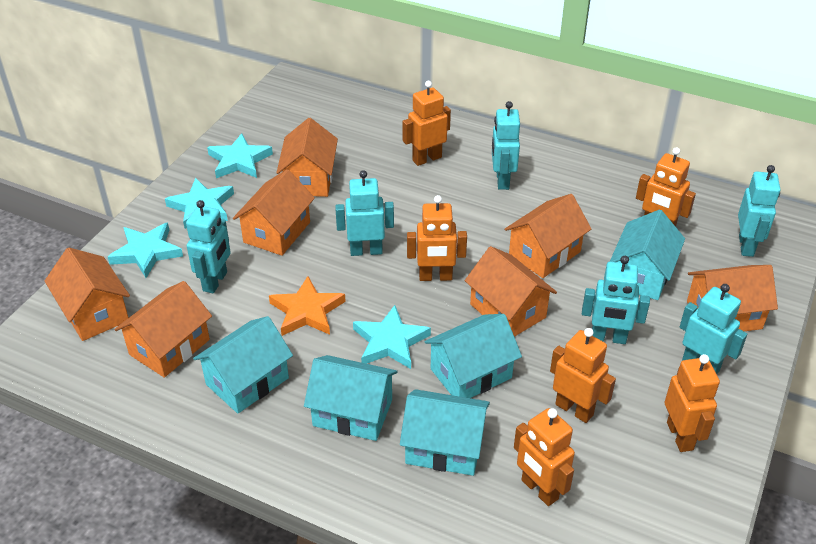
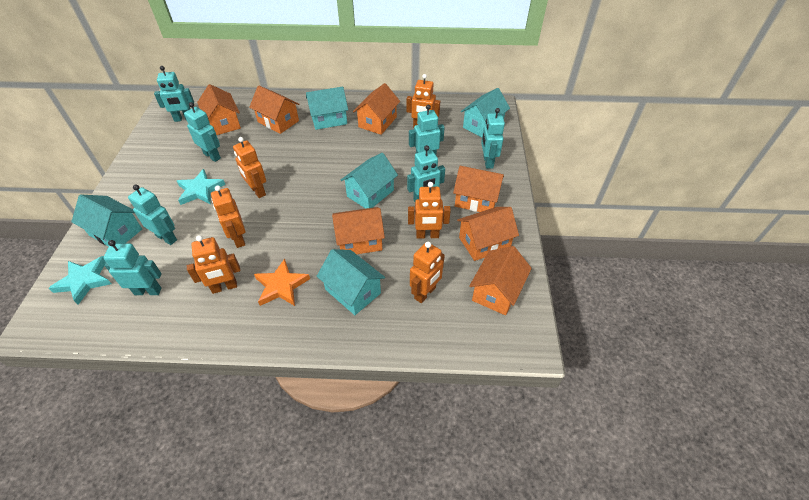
turquoise robot: [186,200,231,293] [335,170,394,256] [492,101,520,190] [582,256,650,344] [680,284,748,374] [738,165,781,257] = 6 -> [103,240,162,295] [128,185,177,245] [154,66,194,122] [184,102,221,162] [407,145,445,202] [409,105,445,155] [481,108,505,169] = 7
turquoise star: [108,223,183,278] [165,178,234,229] [207,133,273,178] [353,305,431,369] = 4 -> [49,256,111,305] [177,169,225,205] = 2

